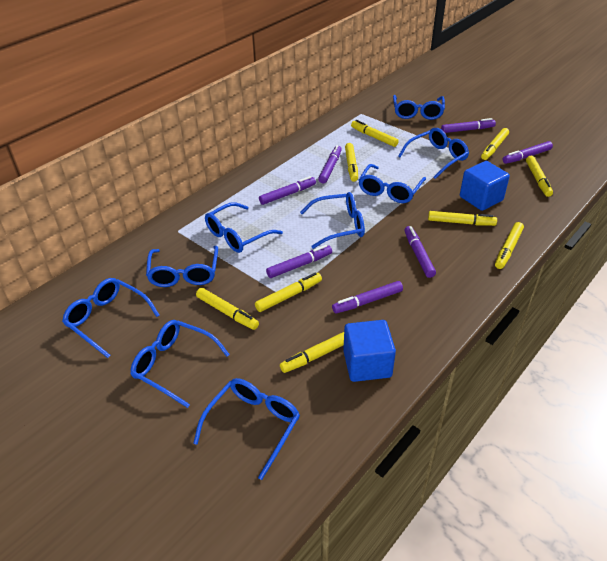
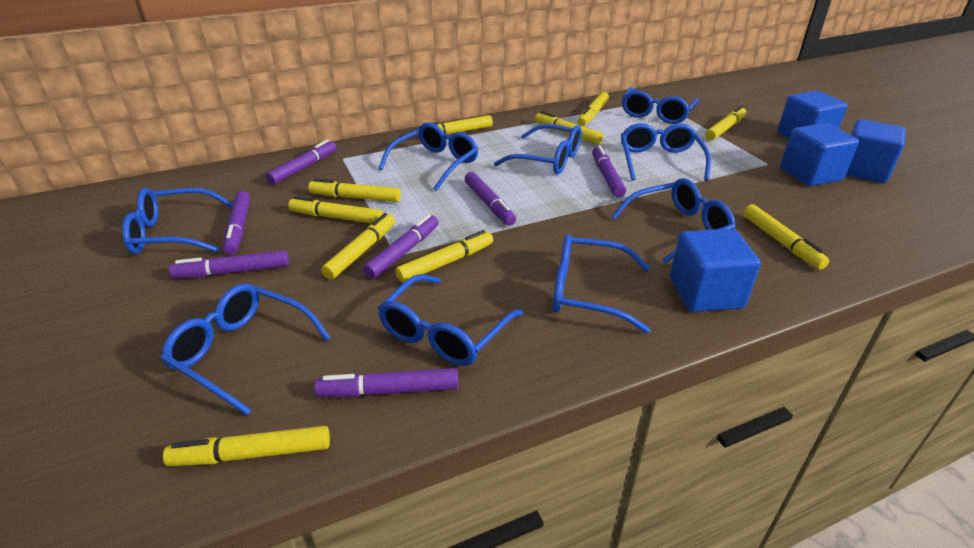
blue cube: [343,320,396,382] [460,161,510,211] = 2 -> [670,228,761,312] [778,91,848,138] [780,123,859,186] [846,119,906,183] = 4
yellow marker: [196,288,259,330] [255,273,322,312] [280,332,344,373] [345,143,358,182] [351,120,399,147] [428,211,497,226] [481,128,509,160] [495,222,524,269] [526,156,553,197] = 9 -> [163,426,330,466] [288,196,383,223] [308,179,401,202] [321,213,395,280] [395,230,493,283] [418,115,493,136] [535,111,603,144] [578,92,609,126] [705,106,746,141] [743,204,829,269] = 10

